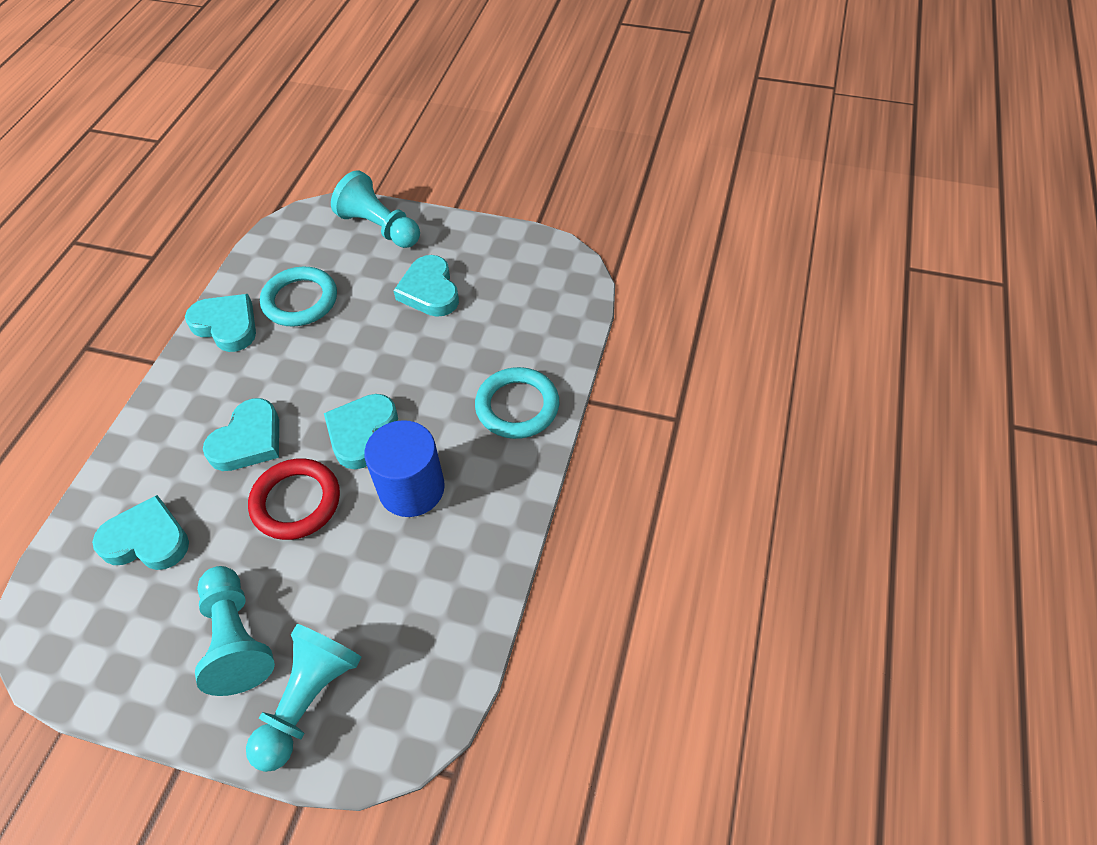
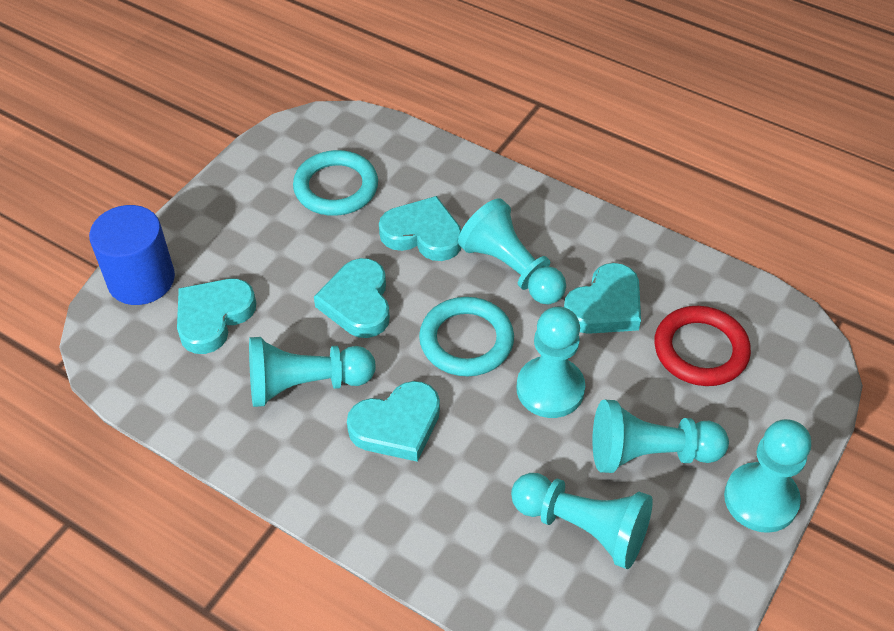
turquoise pawn: [195,566,275,696] [246,624,362,772] [331,170,420,248] = 3 -> [249,337,376,407] [458,199,566,304] [511,473,653,569] [516,307,585,418] [592,400,729,473] [724,419,811,533] = 6

